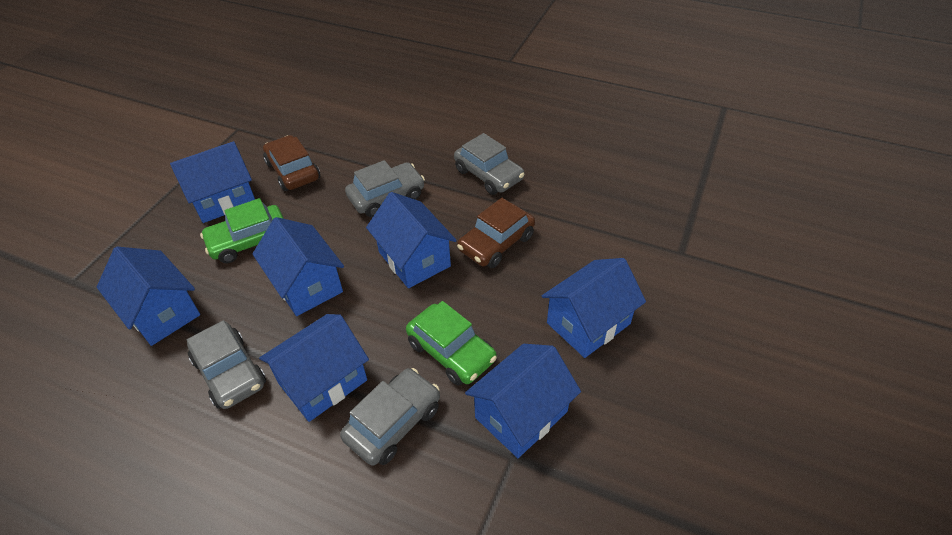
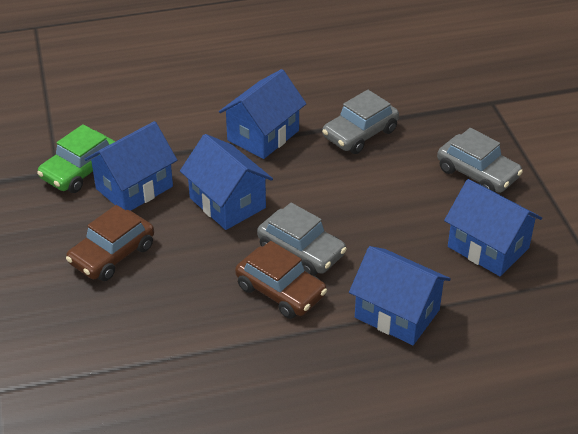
blue house: [97,247,200,346] [170,141,255,223] [253,217,344,316] [259,314,369,422] [366,192,457,288] [465,344,581,458] [542,258,646,358] = 7 -> [85,121,177,211] [180,134,273,230] [219,69,306,159] [349,246,451,345] [444,179,542,276] = 5
green car: [200,198,284,263] [406,301,497,386] = 2 -> [37,124,116,193] = 1
grey car: [187,320,266,409] [340,368,440,466] [345,160,425,217] [454,133,525,195] = 4 -> [257,203,347,276] [322,90,399,154] [437,128,523,193] = 3

